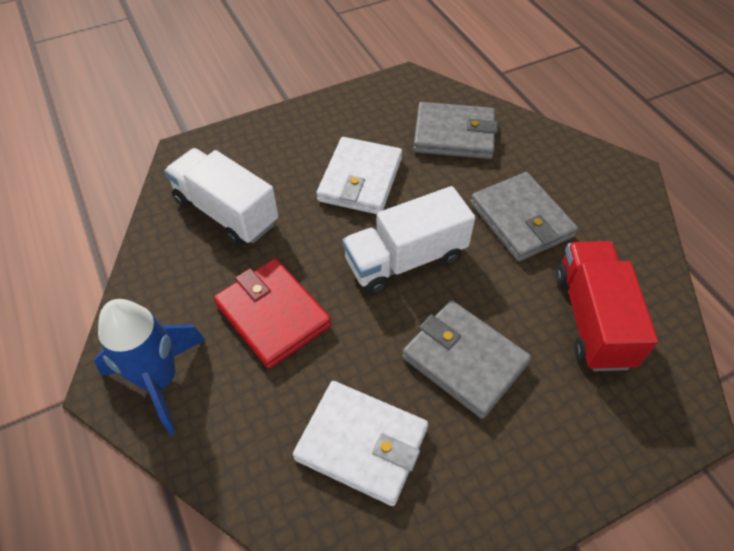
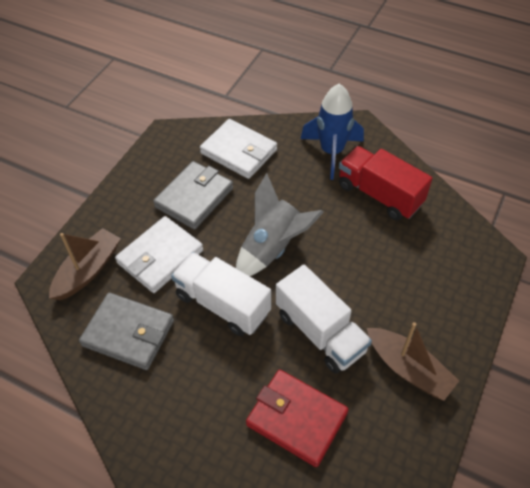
brown boat: none = 0 -> [49,228,121,300] [367,322,459,401] = 2
grey rocket: none = 0 -> [236,173,324,276] = 1
grey wallet: [402,300,531,419] [413,102,498,159] [470,172,578,261] = 3 -> [79,293,174,370] [153,161,233,229] = 2

